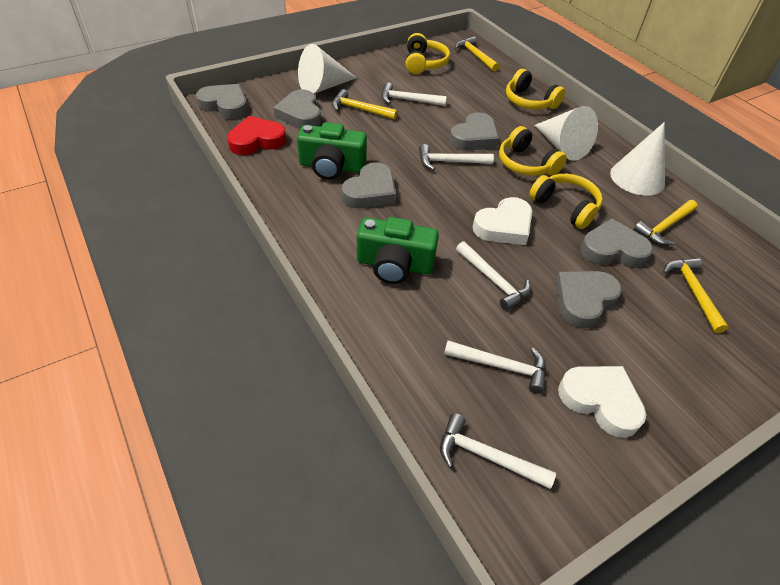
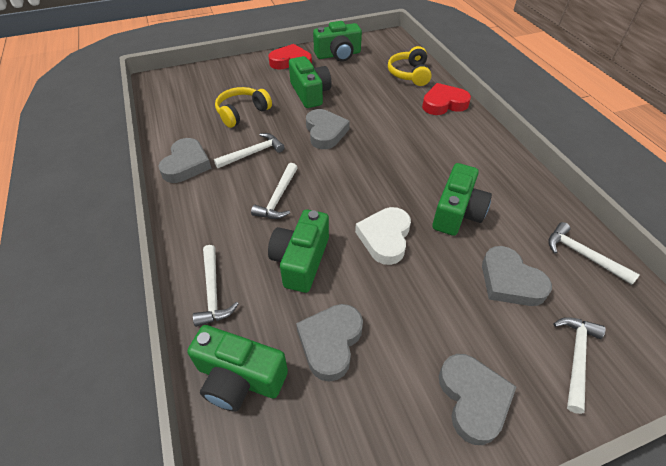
green camera: [297,122,367,180] [357,217,439,284] = 2 -> [187,325,288,412] [268,209,329,293] [289,56,332,108] [313,21,362,62] [432,163,492,236] = 5
grey heart: [196,84,248,119] [273,90,321,129] [342,162,396,208] [450,112,499,151] [555,271,622,329] [580,218,653,268] = 6 -> [158,138,211,183] [296,304,363,382] [306,109,350,149] [439,354,516,445] [482,246,552,306] = 5
red heart: [227,116,287,155] = 1 -> [269,44,312,69] [422,83,471,115] = 2
white cone: [298,44,357,94] [534,106,598,161] [610,122,665,196] = 3 -> none = 0
white heart: [473,197,532,245] [558,366,646,438] = 2 -> [355,207,411,265] = 1
yellow hammer: [332,89,398,120] [455,37,499,71] [633,200,698,246] [663,258,729,333] = 4 -> none = 0
yellow headphones: [406,33,450,74] [499,126,567,176] [506,69,565,109] [529,174,603,229] = 4 -> [215,87,272,128] [388,46,431,86] = 2

